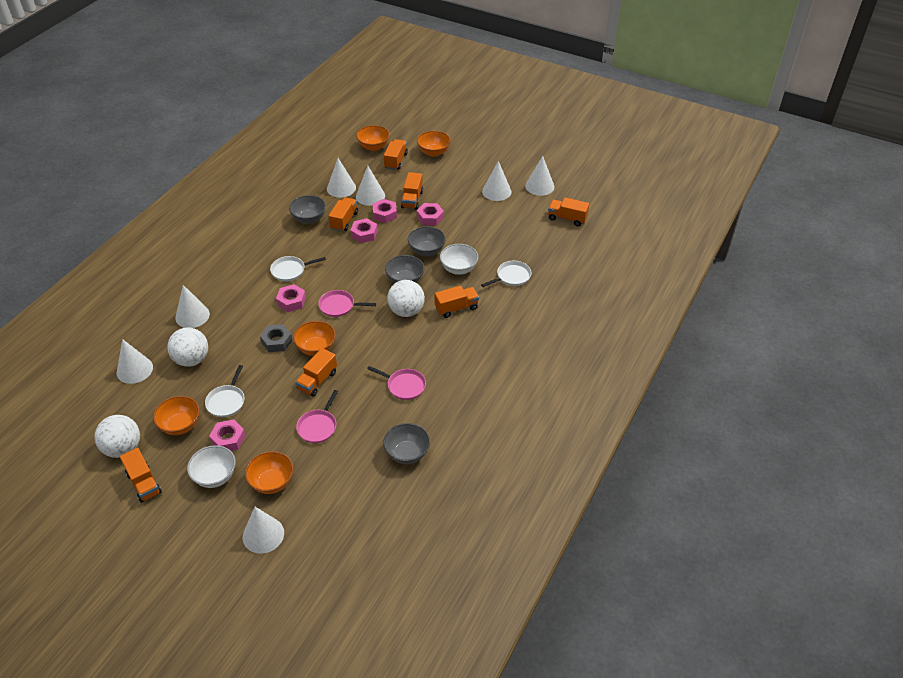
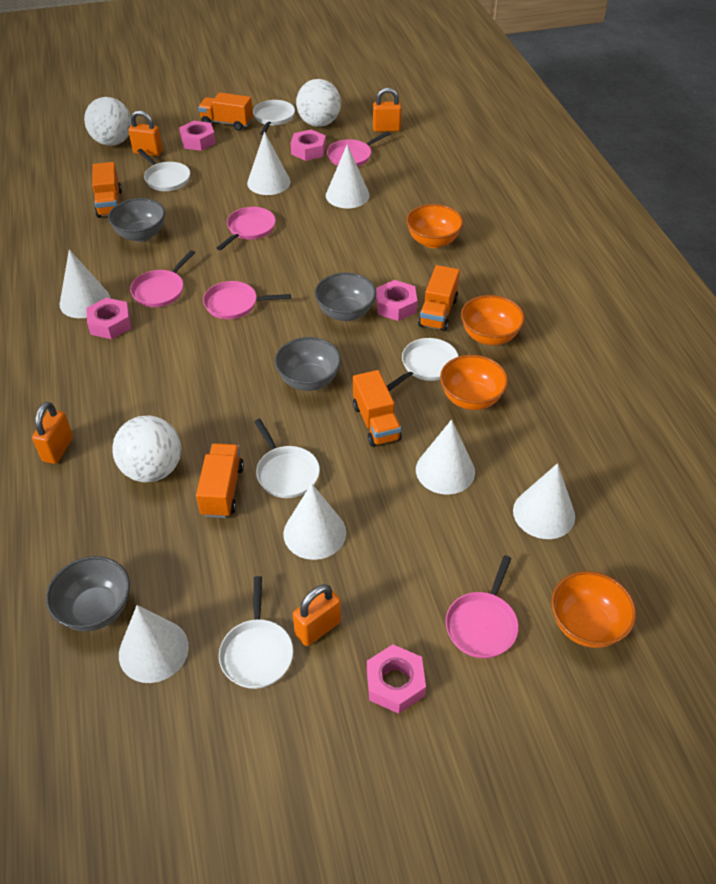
grey nut: [260,324,293,352] = 1 -> none = 0
orange bowl: [153,396,200,435] [245,451,293,494] [293,321,336,356] [356,125,390,151] [417,131,451,157] = 5 -> [406,204,463,248] [440,355,508,410] [461,295,525,345] [551,571,636,648] = 4
orange padlock: none = 0 -> [32,402,73,464] [128,110,163,156] [293,584,341,646] [373,87,402,132] = 4
orange truck: [120,448,162,503] [295,348,337,397] [329,197,358,232] [384,139,408,170] [401,172,423,210] [434,286,479,318] [548,197,589,226] = 7 -> [92,162,122,218] [196,443,244,518] [198,92,253,131] [353,370,402,447] [418,265,460,331] = 5
pink pan: [296,390,338,443] [318,290,376,317] [367,366,426,400] = 3 -> [130,250,195,307] [203,281,291,319] [217,207,276,250] [327,131,391,167] [446,555,519,658] = 5
white bowl: [187,445,236,488] [440,244,478,275] = 2 -> none = 0
white pan: [205,365,245,417] [270,256,326,281] [481,261,532,287] = 3 -> [137,149,190,191] [219,576,293,689] [253,100,295,135] [254,419,320,498] [387,338,459,391] = 5

